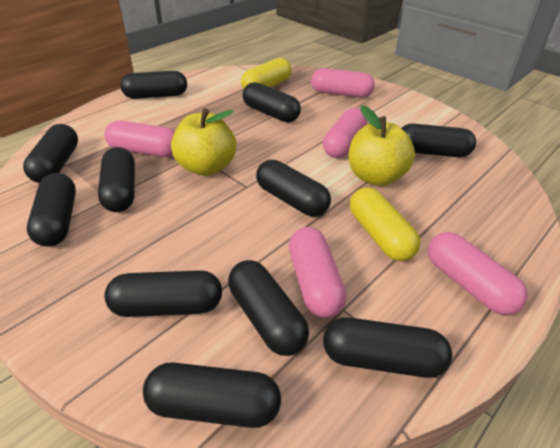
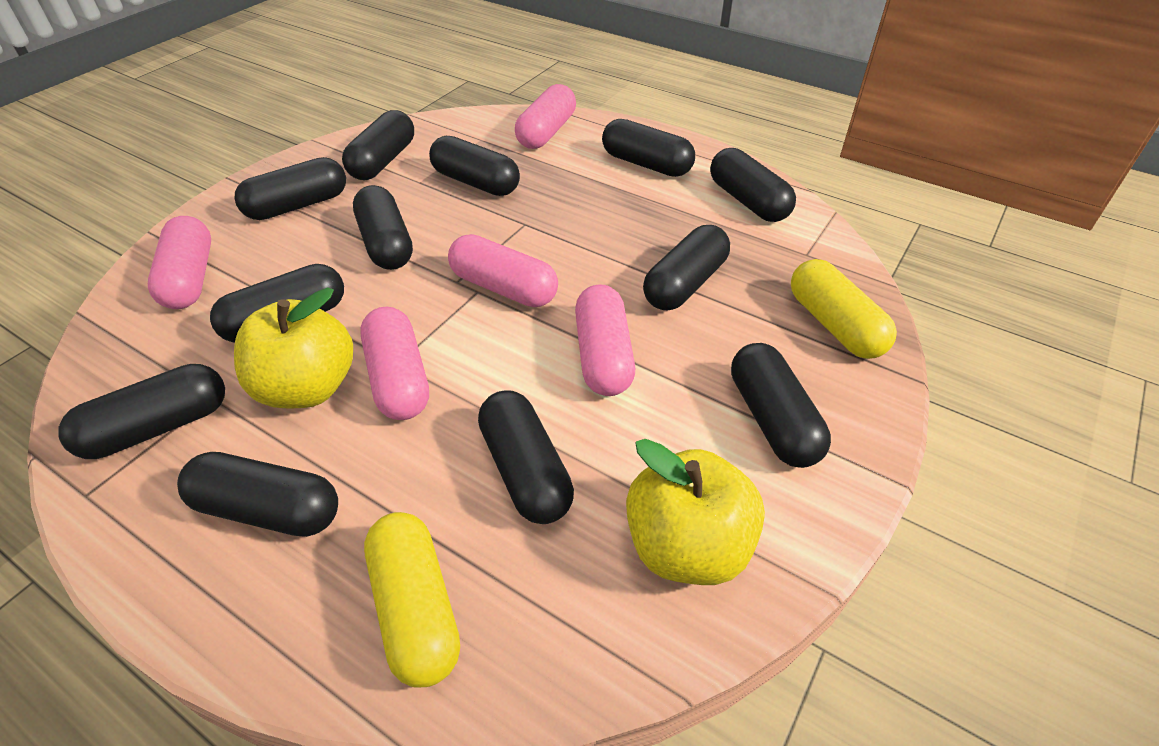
black capsule: [23,124,78,183] [27,173,76,247] [98,147,135,212] [104,270,222,317] [120,71,187,99] [143,362,281,428] [228,260,309,356] [243,82,301,122] [256,160,331,217] [323,317,452,378] [401,123,476,157] = 11 -> [59,364,225,459] [177,452,338,537] [210,264,344,342] [234,157,346,220] [342,110,414,180] [353,185,413,270] [429,136,520,196] [478,391,574,524] [602,119,695,177] [643,225,730,310] [710,148,796,222] [731,343,831,468] = 12

